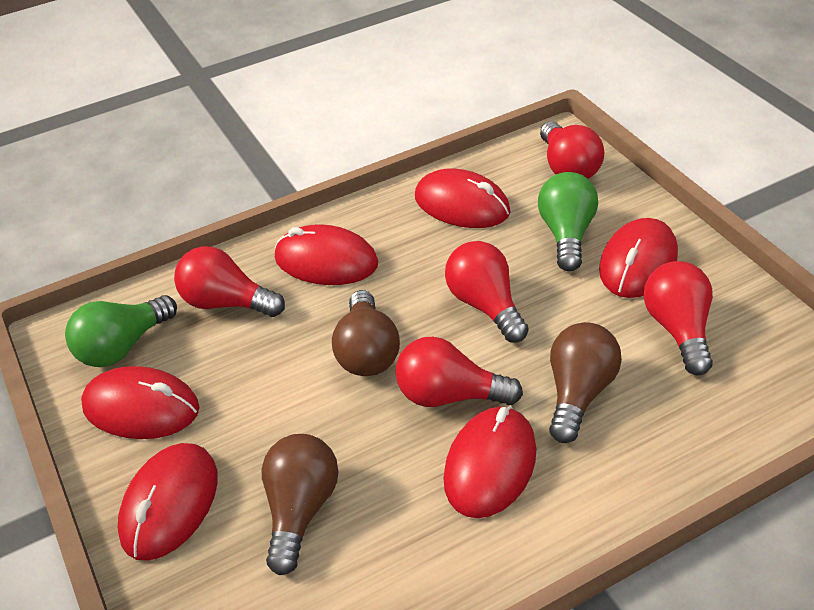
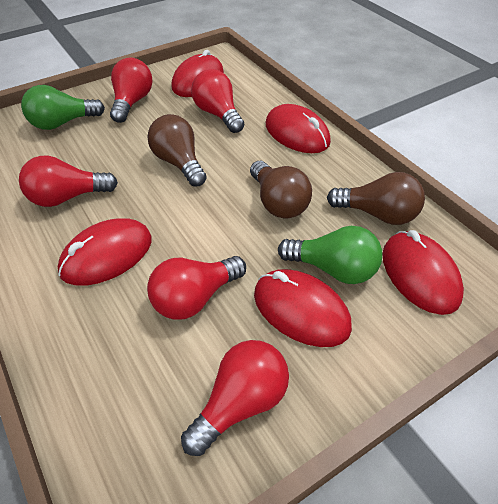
red mouse: [81,366,199,439] [117,443,218,561] [275,224,378,285] [415,169,511,228] [443,406,536,518] [599,218,678,298] = 6 -> [58,219,152,286] [171,50,224,97] [254,269,352,347] [266,104,331,153] [382,230,464,315] = 5

